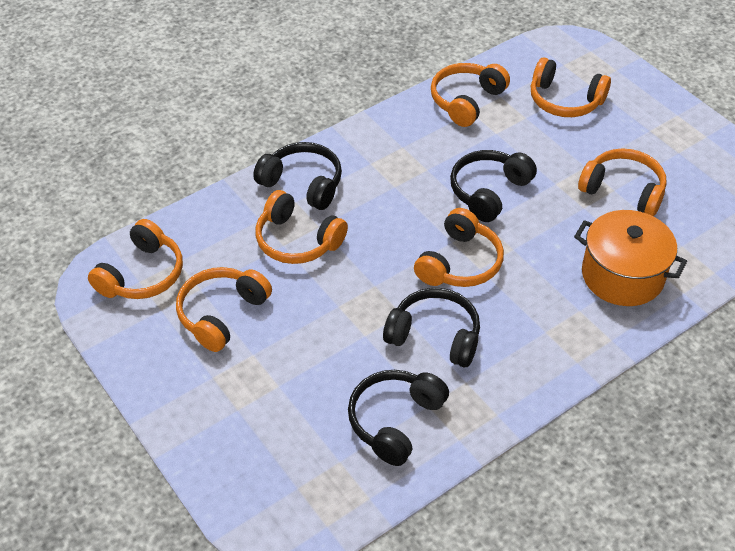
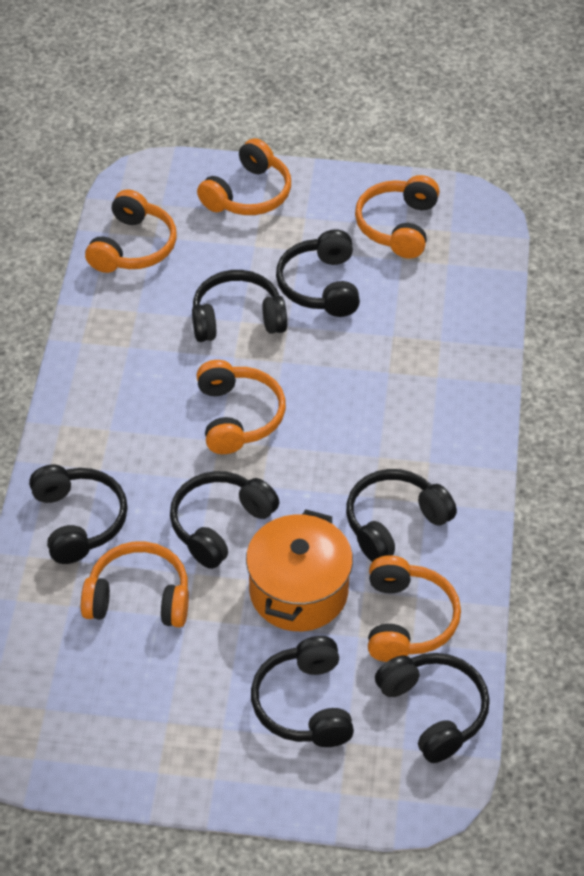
black headphones: [253,142,342,210] [348,370,449,466] [383,288,480,367] [450,150,537,222] = 4 -> [29,465,128,564] [170,471,279,569] [192,270,287,342] [251,636,354,747] [276,229,360,317] [346,469,457,562] [375,653,490,763] = 7
orange headphones: [88,219,183,299] [176,267,272,352] [255,190,348,264] [414,208,504,287] [431,63,510,127] [531,58,611,117] [578,148,667,217] = 7 -> [81,541,189,627] [85,189,177,273] [196,360,286,454] [197,138,291,215] [355,175,440,259] [368,555,461,662] = 6

